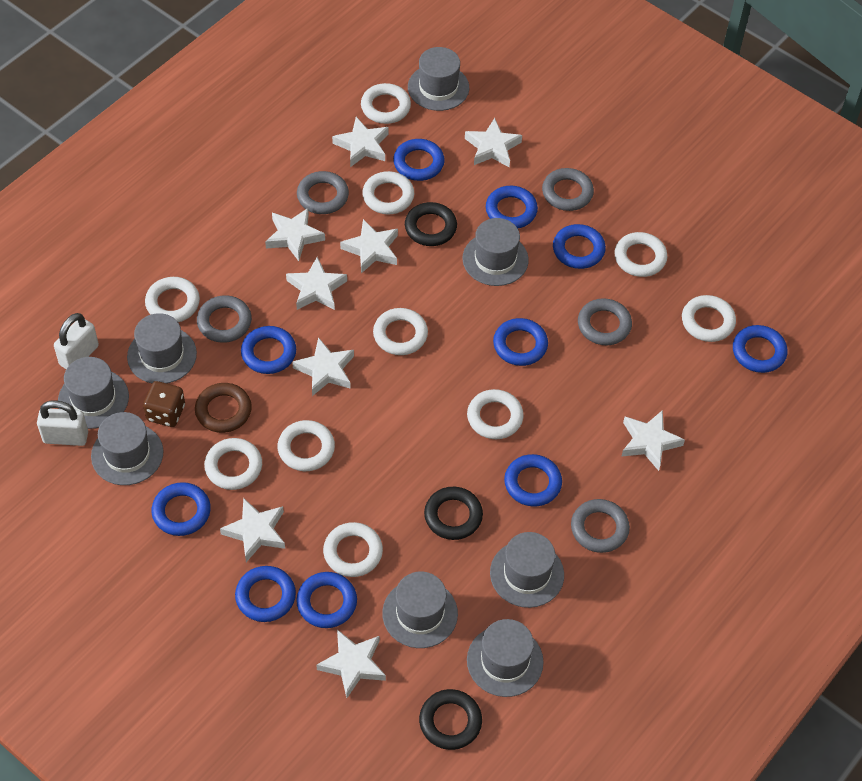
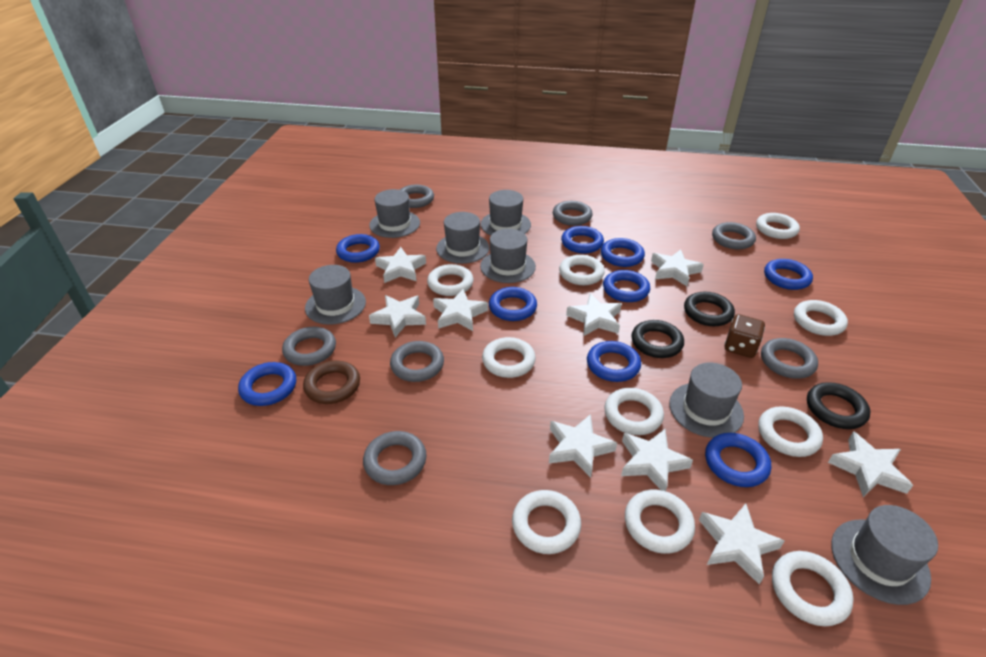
blue ring: [152,482,211,536] [235,566,296,622] [241,326,296,374] [296,572,357,628] [393,139,445,181] [486,186,538,228] [493,318,548,366] [504,454,562,507] [553,224,606,269] [733,325,787,373] = 10 -> [238,362,296,406] [336,234,380,263] [489,287,537,321] [561,226,604,253] [587,341,641,382] [601,238,645,267] [603,270,650,302] [705,433,771,487] [764,259,813,290] = 9
grey hat: [58,357,129,429] [91,412,163,485] [127,313,197,383] [382,572,458,648] [408,47,469,111] [462,218,529,286] [467,619,544,697] [490,532,564,608] = 8 -> [305,265,366,325] [369,189,420,238] [436,212,490,264] [480,229,536,283] [481,190,531,236] [669,363,744,438] [831,505,938,605] = 7
grey ring: [197,295,252,343] [297,171,349,214] [542,168,594,211] [571,499,630,553] [578,298,632,345] = 5 -> [282,327,336,366] [363,431,427,485] [390,341,444,382] [400,185,434,208] [553,201,593,226] [712,222,756,249] [761,338,818,379] = 7
white padlock: [37,400,88,446] [54,313,99,369] = 2 -> none = 0

